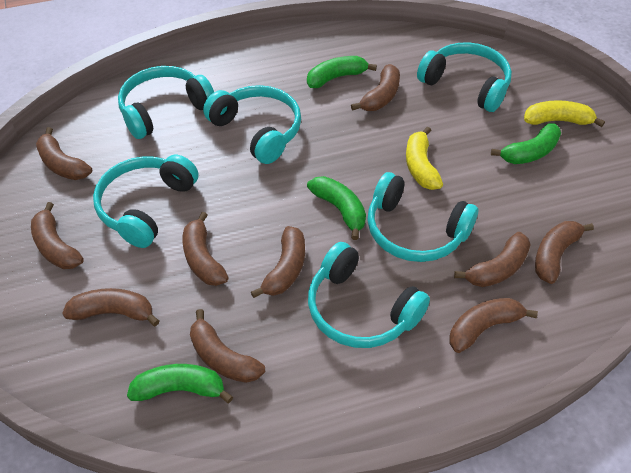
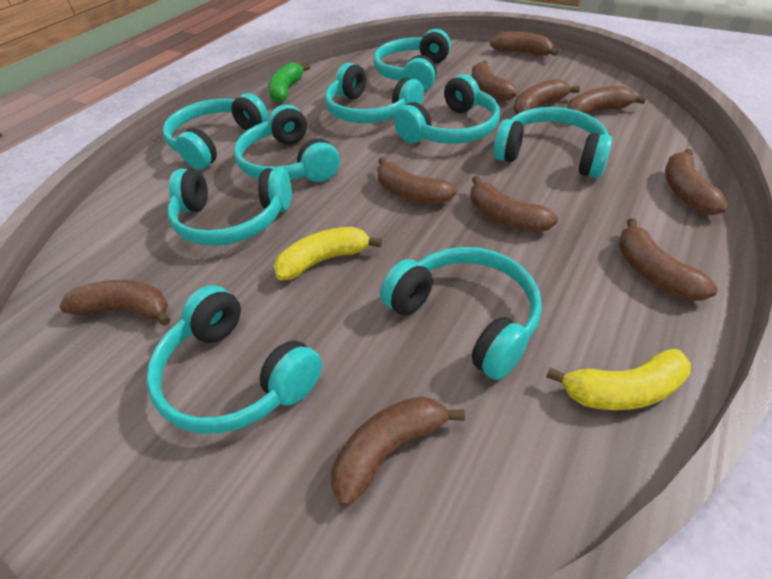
green banana: [127,364,233,403] [307,56,377,88] [307,176,366,240] [491,123,561,164] = 4 -> [268,62,310,103] = 1
turquoise headphones: [93,155,198,248] [118,66,214,139] [203,85,301,164] [308,242,430,348] [368,172,478,262] [417,42,512,112] = 6 -> [146,285,322,434] [163,93,268,170] [167,168,292,246] [234,104,340,182] [325,63,424,123] [373,29,451,91] [380,247,542,380] [394,74,500,144] [493,107,612,178] = 9

